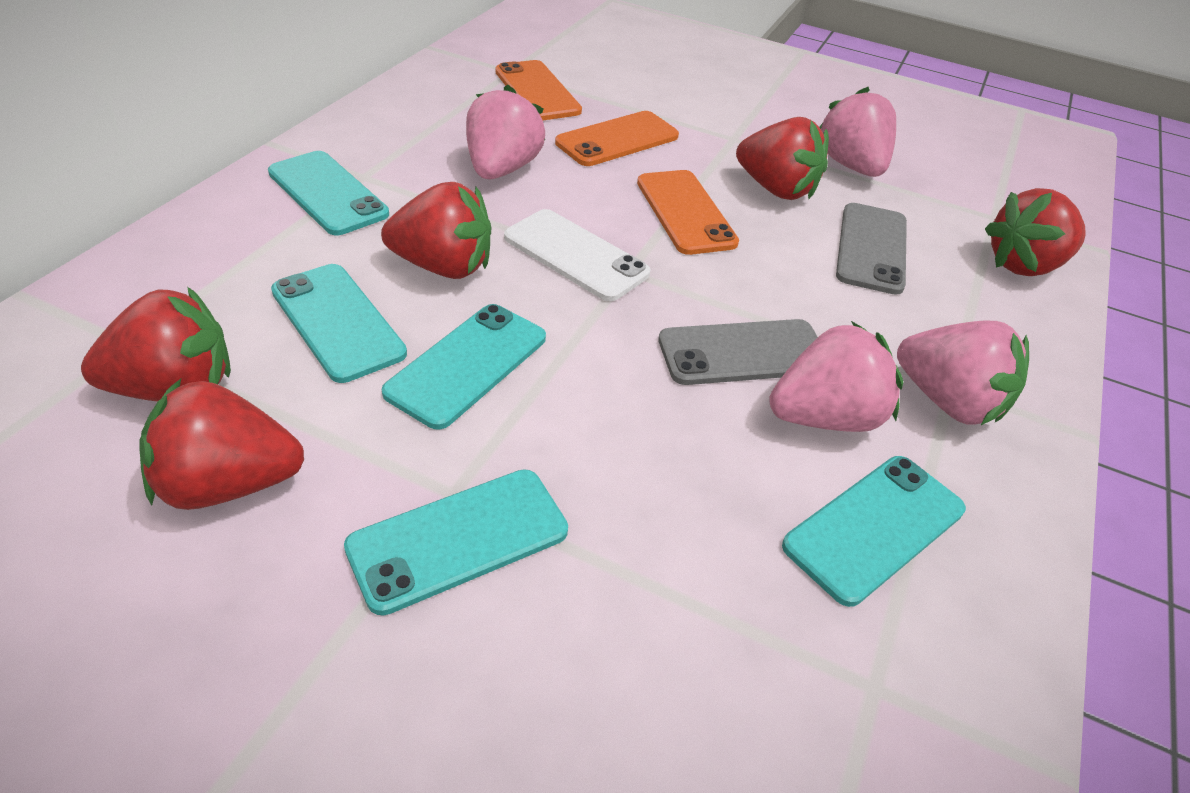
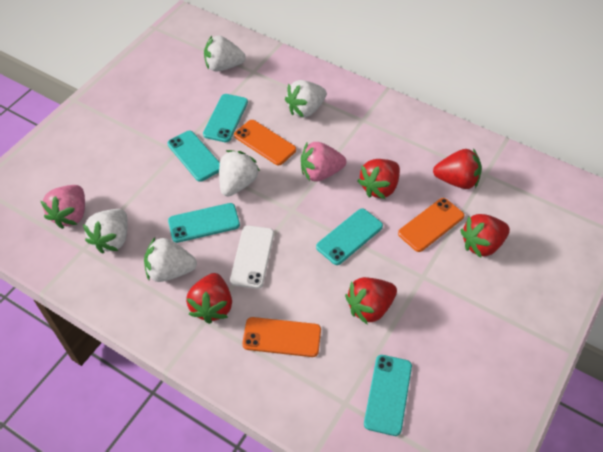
grey phone: [658,319,818,385] [836,203,907,295] = 2 -> none = 0
pink strawberry: [466,85,545,180] [769,321,903,432] [819,87,896,177] [897,321,1029,425] = 4 -> [41,185,85,229] [301,142,346,182] = 2
white strawberry: none = 0 -> [83,209,128,253] [144,238,197,282] [204,35,246,72] [219,150,260,196] [285,80,327,118] = 5

